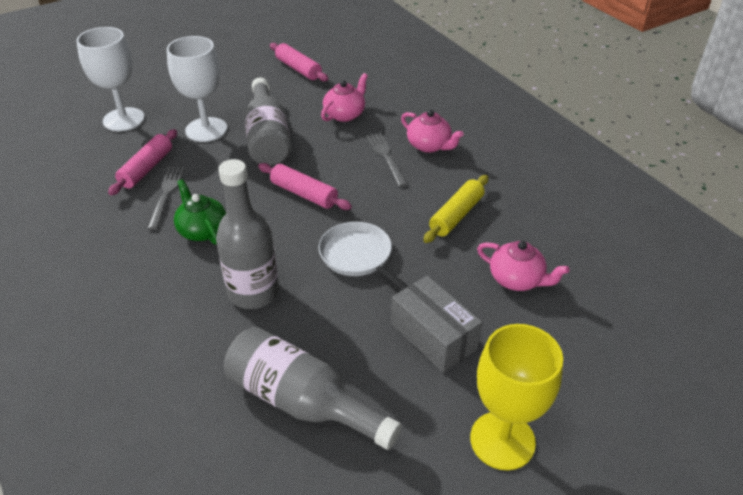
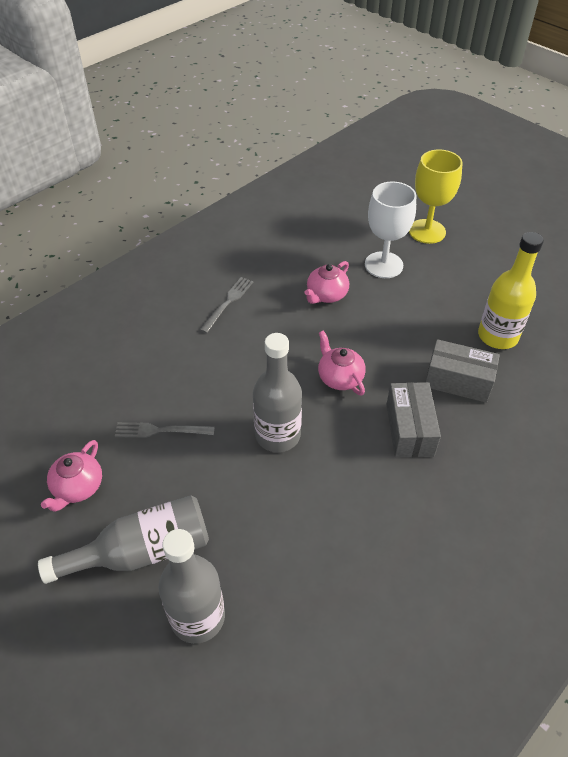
green teapot: [174,179,226,245] = 1 -> none = 0
grey box: [391,276,482,373] = 1 -> [386,382,441,458] [426,339,500,403] = 2
pink rolling pin: [108,129,177,196] [258,163,352,210] [270,43,328,82] = 3 -> none = 0
white goblet: [76,27,145,131] [167,36,227,142] = 2 -> [365,181,416,278] = 1
white pan: [319,222,408,290] = 1 -> none = 0
yellow bottle: none = 0 -> [478,232,544,349] = 1
yellow rolling pin: [423,175,488,243] = 1 -> none = 0

